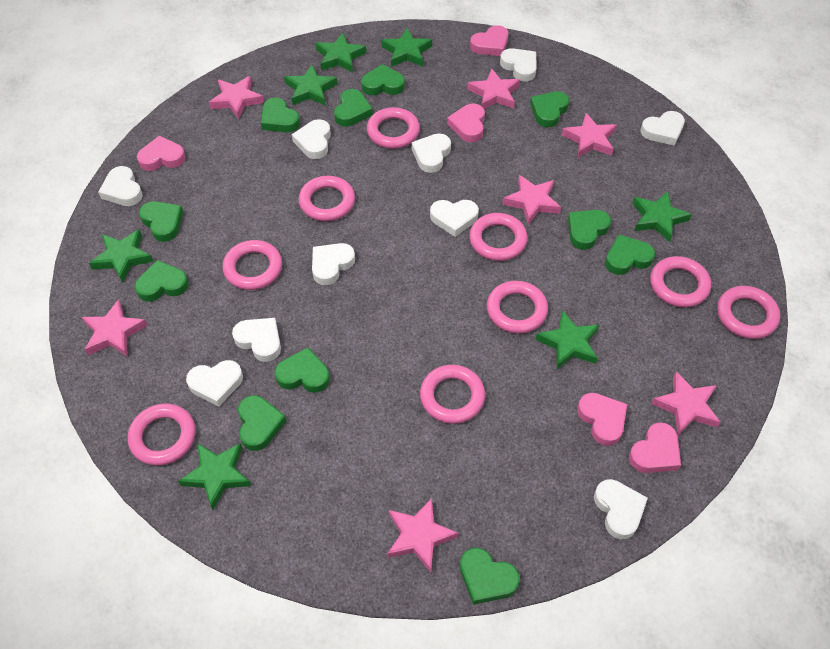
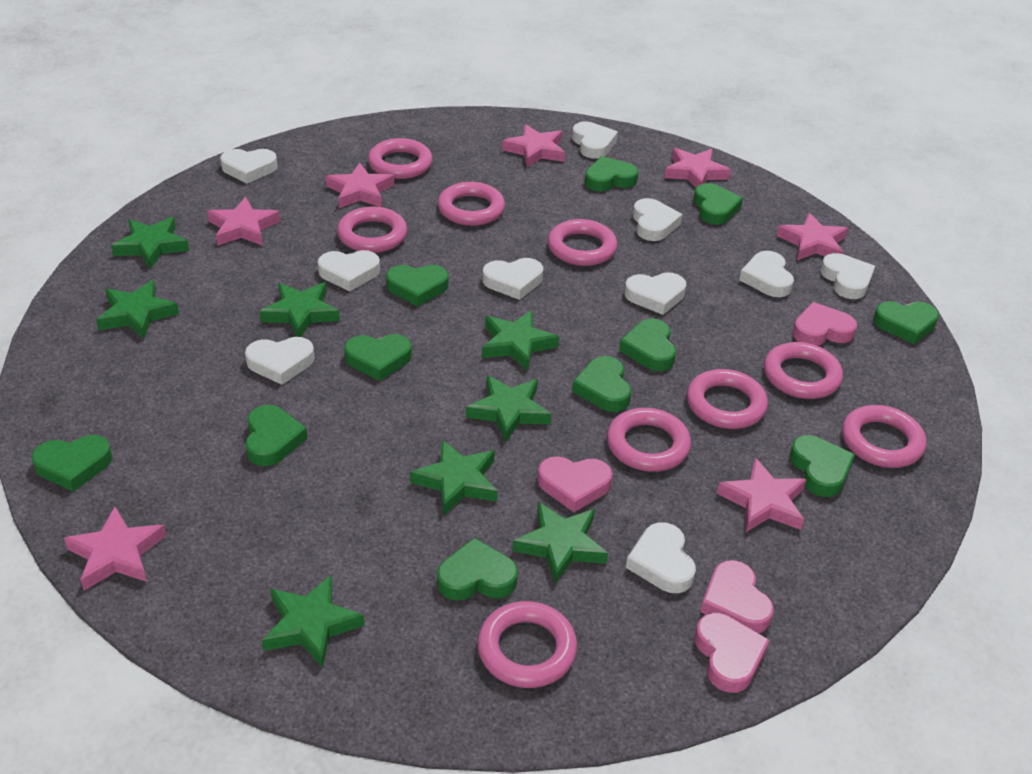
green star: [89,230,154,283] [178,443,251,510] [284,65,337,105] [315,33,366,73] [381,28,432,67] [536,310,599,369] [632,191,692,242] = 7 -> [96,280,179,339] [111,217,189,269] [259,283,340,337] [262,575,365,668] [410,440,497,515] [466,375,551,442] [482,310,559,371] [512,502,608,584] = 8
pink heart: [137,136,186,171] [447,104,485,142] [470,25,509,56] [577,393,627,446] [629,422,681,473] = 5 -> [538,456,612,512] [694,613,769,693] [700,560,774,633] [793,302,857,346] = 4

